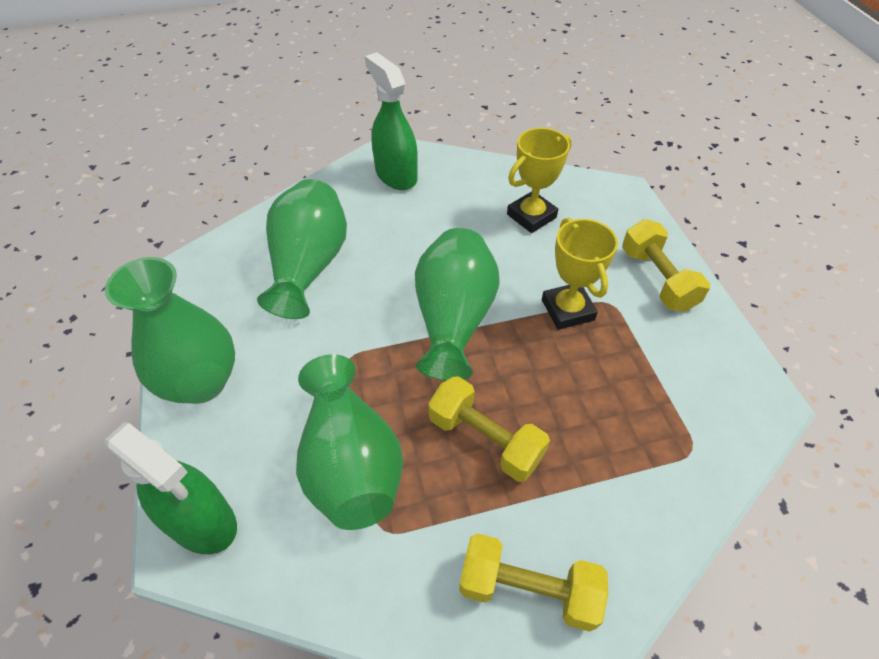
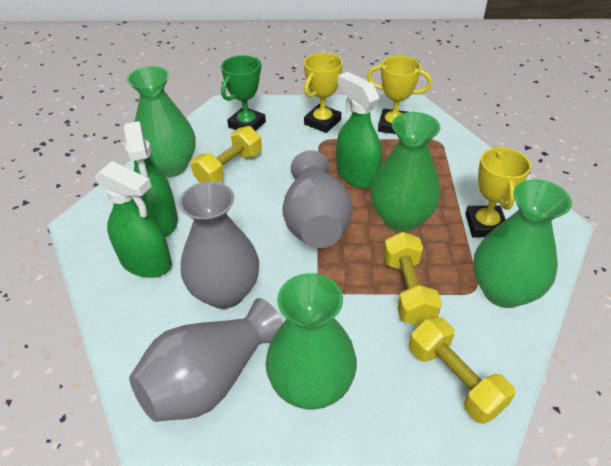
green spray bottle: [105,422,237,554] [365,52,418,190] = 2 -> [95,161,172,278] [124,121,178,237] [336,72,382,189] = 3
green trophy: none = 0 -> [221,55,266,131] = 1
grey vase: none = 0 -> [129,298,283,422] [179,181,259,309] [282,150,353,248] = 3
yellow trophy: [507,128,572,233] [542,217,618,330] = 2 -> [304,53,343,133] [367,56,432,134] [465,146,531,237] = 3

